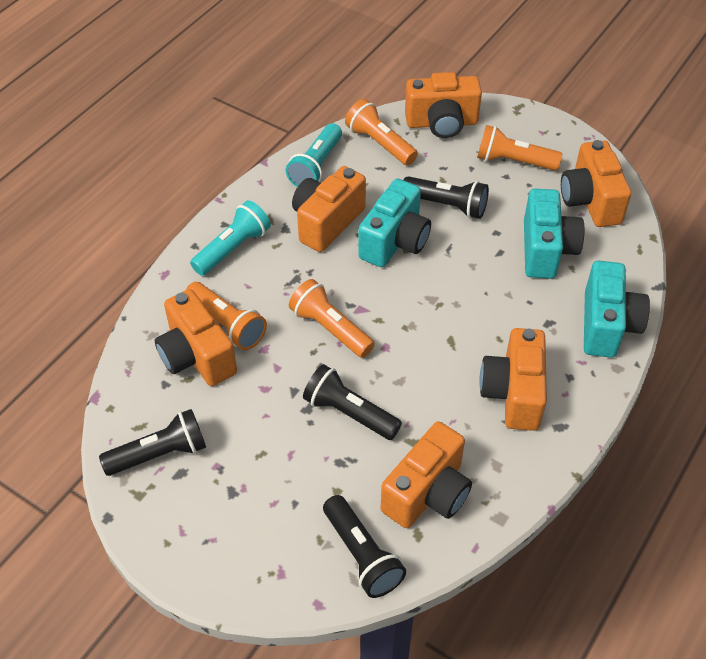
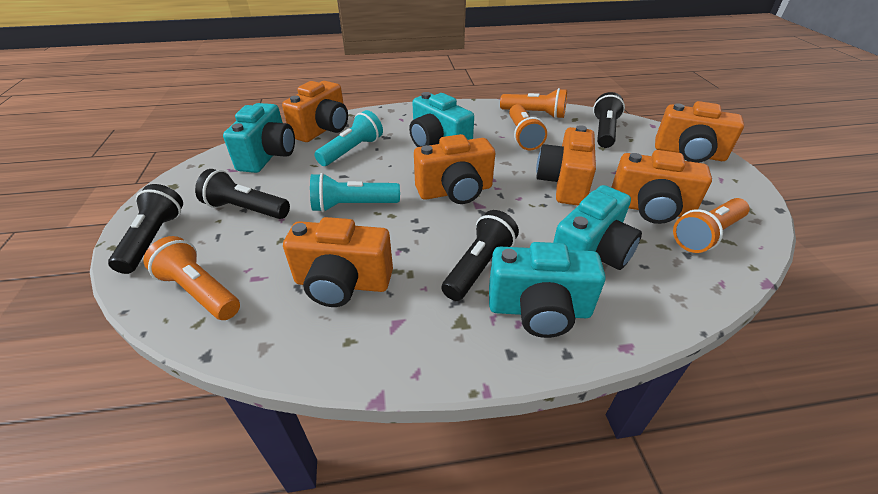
turquoise camera: [358,179,431,267] [524,189,584,279] [584,261,650,358] = 3 -> [223,103,295,173] [409,92,474,147] [489,242,606,338] [553,185,642,270] = 4

